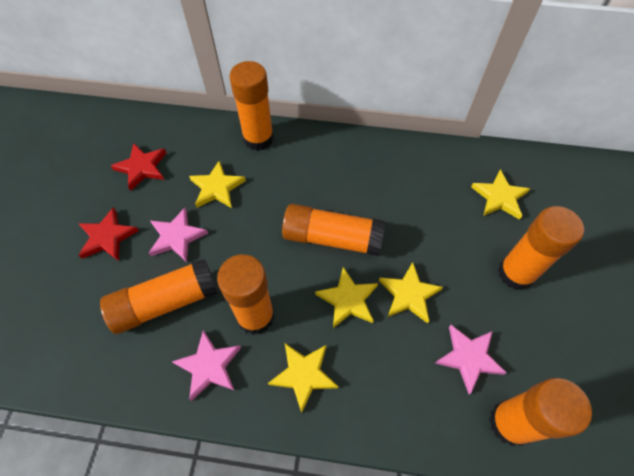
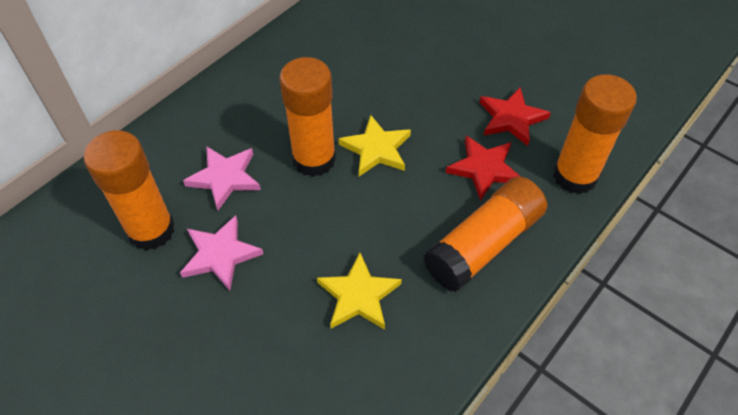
orange glue stick: [100,259,218,334] [217,254,275,335] [229,61,274,151] [282,204,385,256] [489,378,592,446] [498,206,584,290] = 6 -> [84,130,175,251] [279,57,336,177] [423,177,547,292] [553,74,637,194] = 4
pink star: [149,208,208,262] [172,330,241,401] [435,325,507,394] = 3 -> [180,215,263,291] [183,146,261,210] = 2
yellow star: [189,161,246,208] [268,343,338,413] [315,267,378,328] [379,262,443,324] [471,170,530,220] = 5 -> [317,253,402,330] [338,115,411,176] = 2

